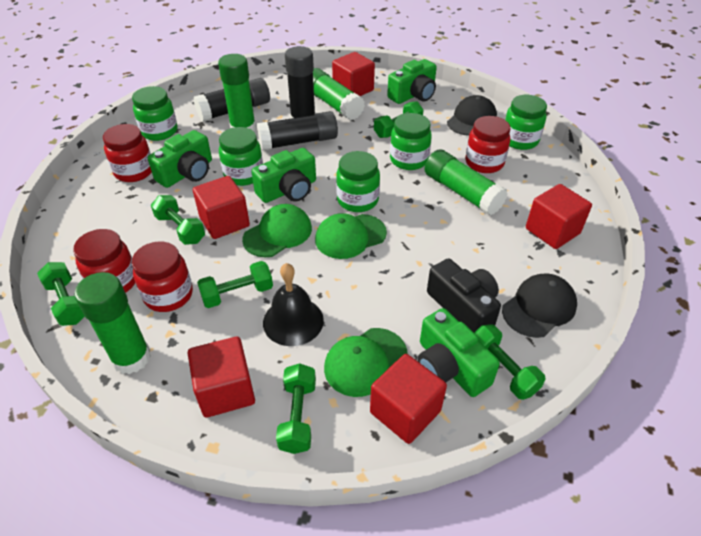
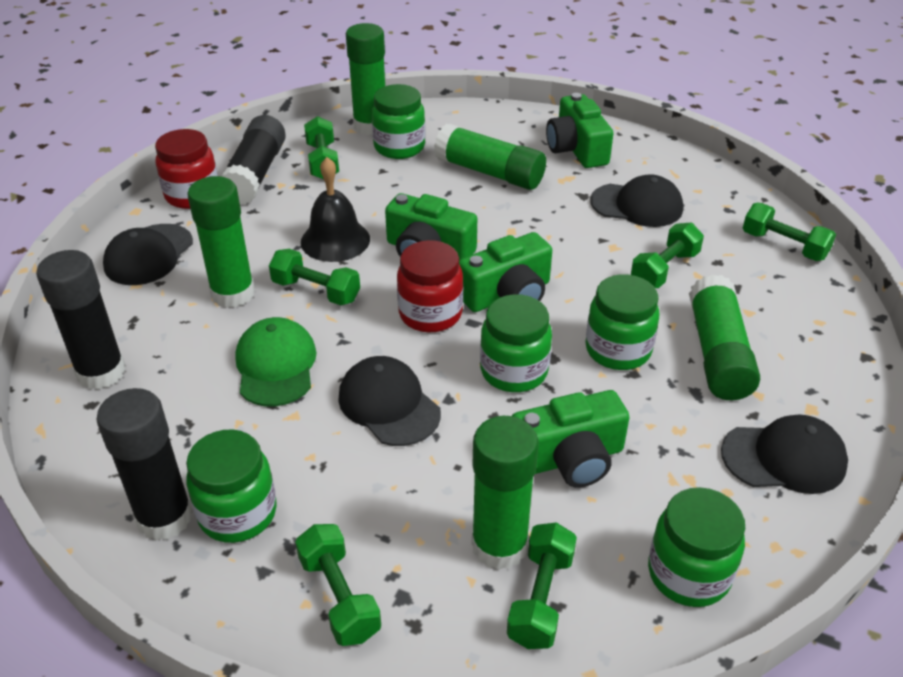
black camera: [427,258,501,332] = 1 -> none = 0
black cap: [447,95,497,136] [502,273,577,338] = 2 -> [103,224,193,285] [338,356,441,446] [590,174,683,227] [721,415,848,494] = 4
green cap: [242,204,312,257] [315,213,387,259] [324,328,407,397] = 3 -> [235,317,317,406] = 1
green glue stick: [75,272,151,374] [218,54,256,131] [313,68,365,120] [424,149,508,215] = 4 -> [187,176,255,308] [346,23,385,135] [434,124,546,190] [471,416,539,570] [689,274,760,400] = 5
red cube: [188,337,255,418] [193,176,250,239] [332,52,375,96] [370,354,447,444] [526,184,592,249] = 5 -> none = 0
red jar: [73,229,135,293] [103,124,152,182] [132,241,193,312] [465,116,511,173] = 4 -> [155,129,218,209] [397,240,463,332] = 2

